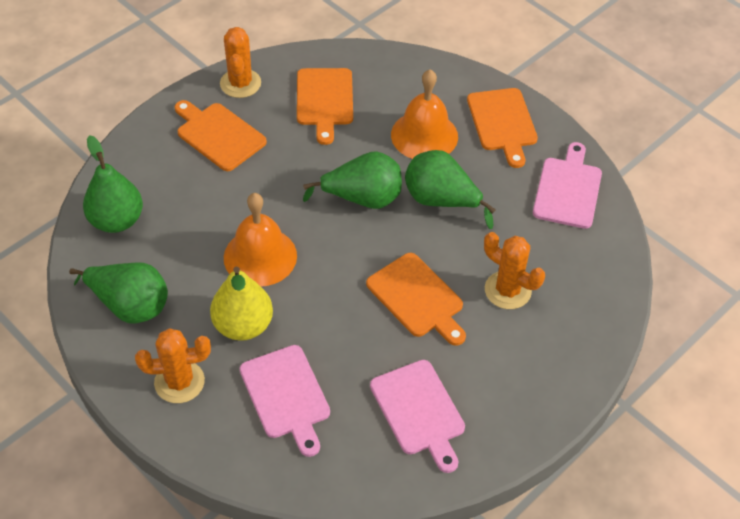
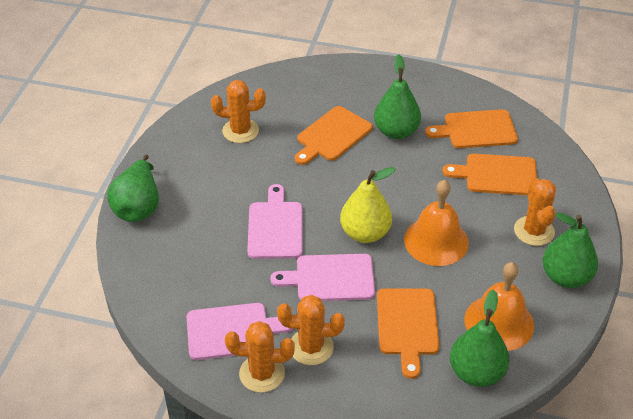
orange cactus: [135,328,211,403] [220,27,261,98] [484,232,545,309] = 3 -> [211,80,266,143] [225,321,295,393] [277,295,345,365] [514,178,556,246] = 4

